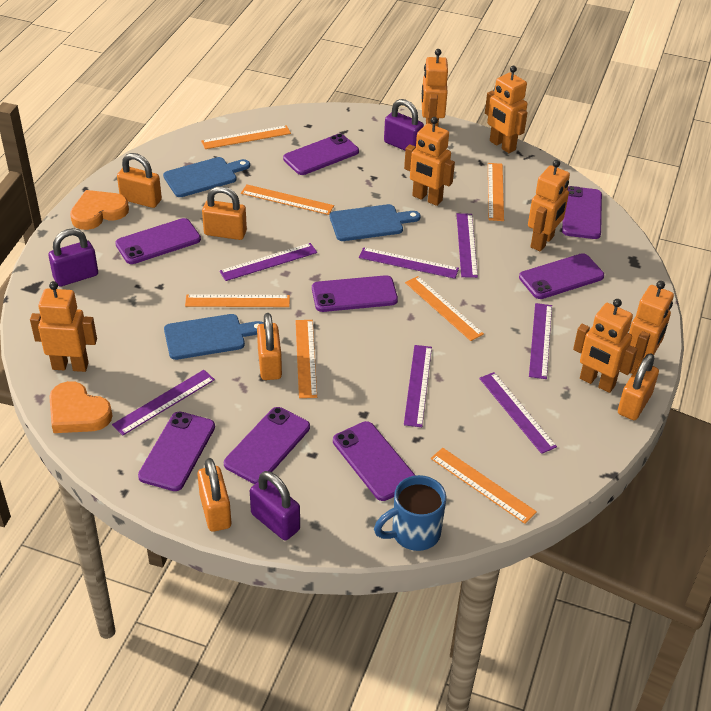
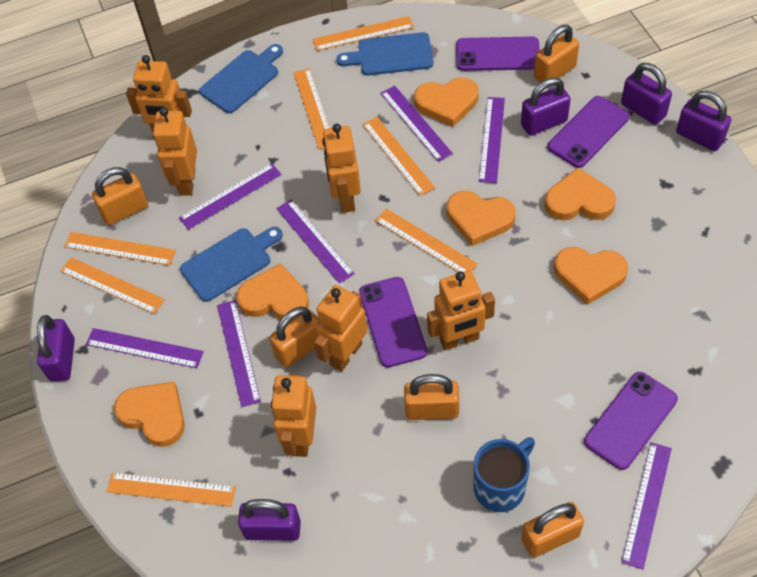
orange heart: [49,381,113,433] [70,190,129,230] = 2 -> [114,382,185,447] [237,263,309,320] [414,78,479,127] [447,191,516,246] [545,168,616,221] [554,247,628,305] = 6
orange robot: [30,281,97,372] [404,117,455,206] [422,49,448,127] [485,66,528,153] [528,160,570,251] [573,299,638,393] [629,281,674,374] = 7 -> [126,55,192,133] [153,107,197,196] [271,375,316,457] [314,285,367,372] [322,124,361,213] [427,270,495,351] = 6
purple padlock: [48,228,98,287] [250,471,300,540] [384,99,424,150] = 3 -> [37,315,75,381] [238,499,301,541] [521,77,571,136] [621,63,672,125] [676,91,731,151] = 5
purple phone: [115,218,201,264] [138,411,215,491] [224,407,310,484] [283,134,359,175] [312,275,398,312] [333,421,416,501] [519,253,604,299] [562,186,602,239] = 8 -> [359,277,427,368] [456,36,540,71] [548,96,630,168] [584,372,678,470] = 4

